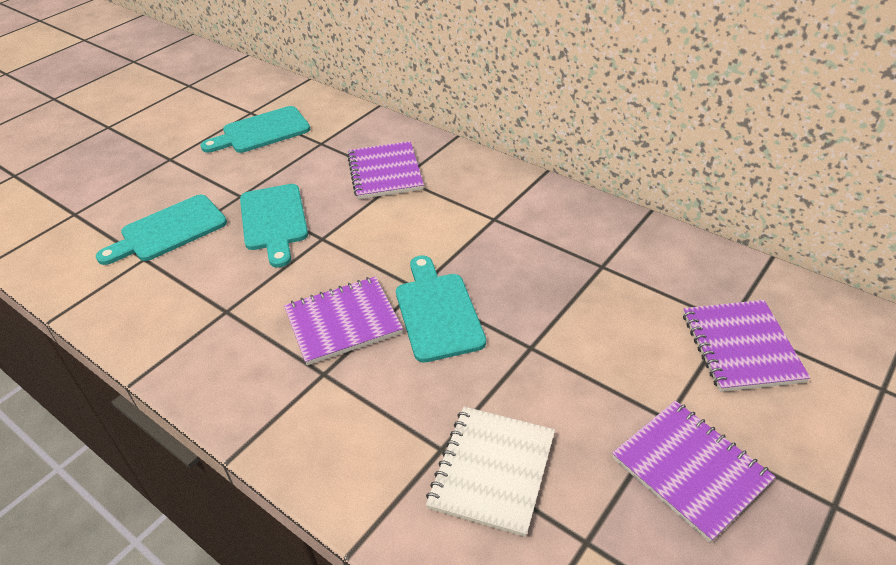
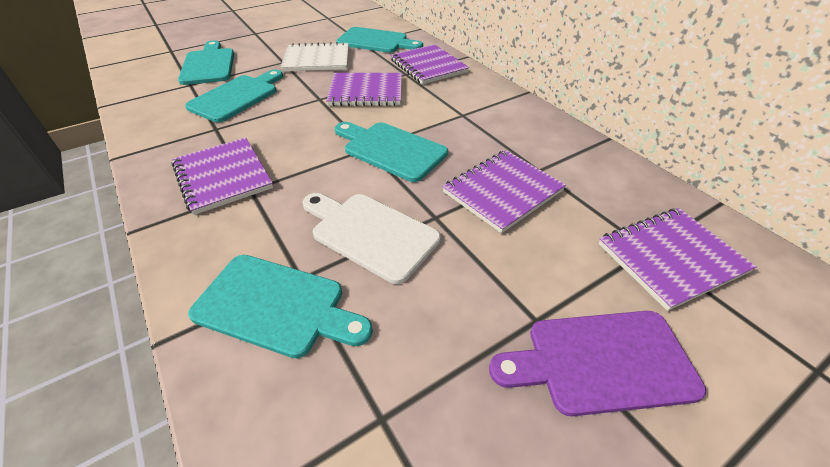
purple cutting board: none = 0 -> [489,311,706,416] = 1
purple notebook: [284,276,403,365] [347,141,424,199] [612,401,776,543] [683,300,810,392] = 4 -> [172,137,273,215] [326,73,402,106] [390,44,469,84] [443,150,566,233] [598,208,757,311] = 5
turquoise cutting board: [96,195,227,265] [201,106,310,153] [240,184,308,268] [396,255,486,363] = 4 -> [178,40,234,85] [185,70,283,122] [188,255,373,359] [335,122,448,182] [336,27,423,53] = 5
white cutting board: none = 0 -> [302,193,441,284] = 1

